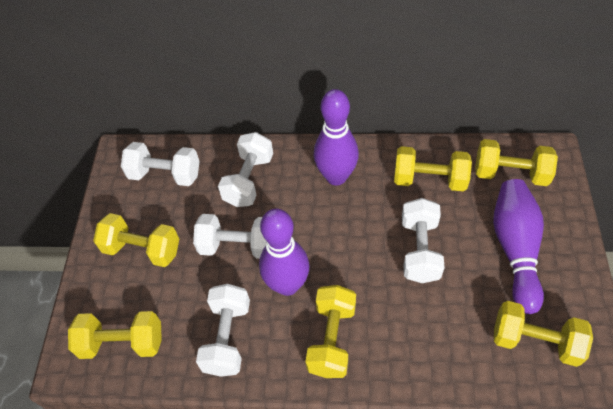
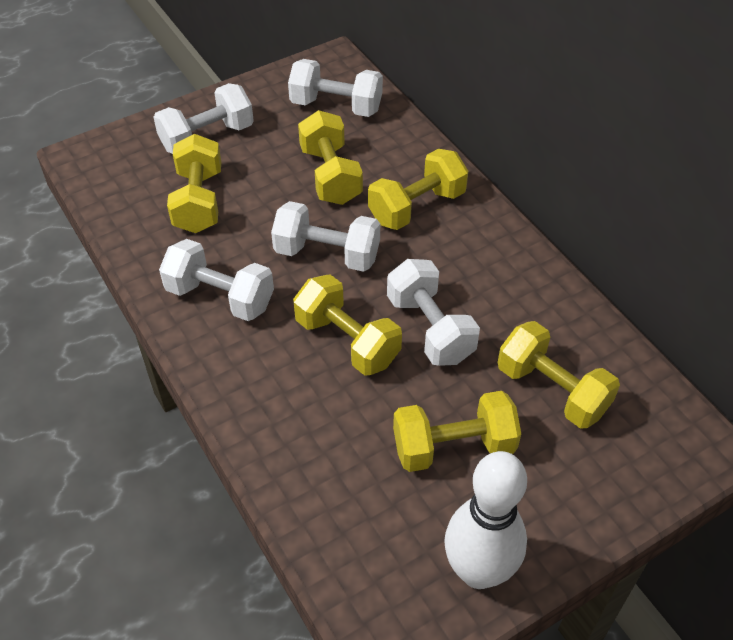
purple bowling pin: [259,208,310,296] [314,89,359,186] [493,179,544,314] = 3 -> none = 0
white bowling pin: none = 0 -> [444,451,527,589] = 1

